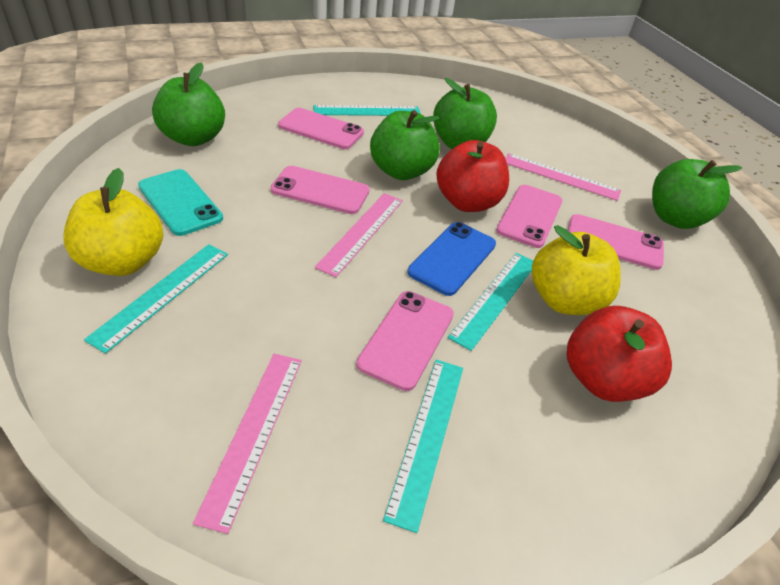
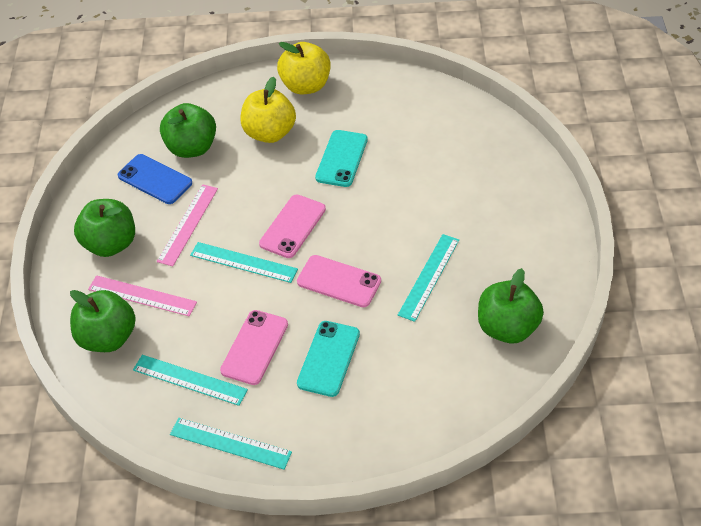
pink phone: [271,166,370,214] [278,108,364,149] [356,291,454,391] [496,185,562,248] [568,214,664,270] = 5 -> [220,310,288,385] [259,195,326,258] [297,255,381,307] = 3
pink ruler: [193,354,302,534] [315,193,403,277] [505,153,621,201] = 3 -> [88,275,197,316] [157,184,218,266] = 2
red apple: [436,140,509,212] [567,306,672,402] = 2 -> none = 0
turquoise phone: [138,169,223,236] = 1 -> [297,321,360,397] [315,130,368,187] = 2

